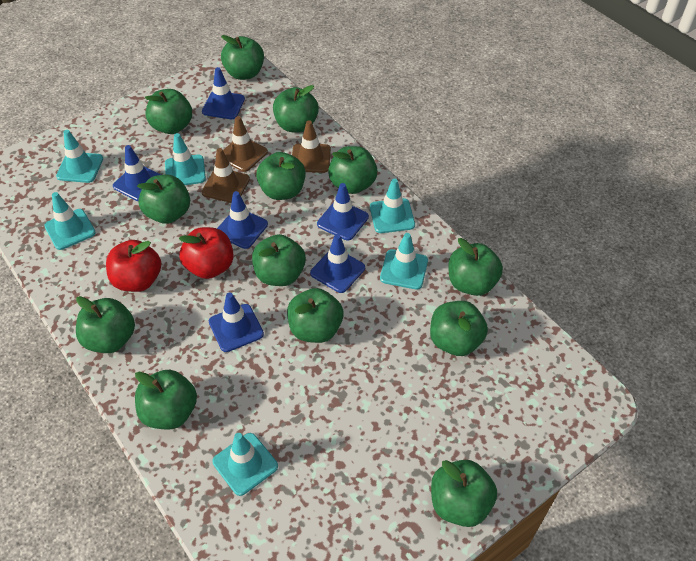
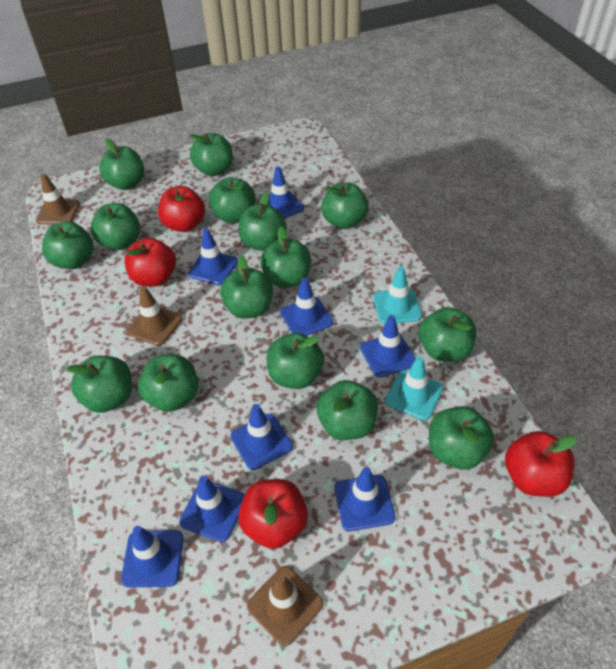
blue traffic cone: [113,145,161,201] [202,67,245,119] [209,292,264,352] [217,191,268,249] [310,234,365,293] [317,183,369,241] = 6 -> [121,526,184,587] [179,476,245,542] [188,228,238,285] [231,404,293,470] [258,166,304,219] [280,278,333,336] [334,467,396,531] [360,315,416,378] = 8
green apple: [76,296,135,353] [135,370,197,430] [137,175,190,224] [145,89,192,134] [221,35,264,80] [252,234,306,286] [256,152,306,200] [273,85,319,133] [287,288,343,343] [328,146,377,194] [430,301,488,356] [431,460,497,527] [448,238,503,296] = 13 -> [42,221,93,269] [66,356,132,413] [91,203,140,250] [99,139,144,190] [138,354,199,412] [189,133,233,176] [209,177,255,223] [220,256,273,319] [238,193,287,251] [260,227,311,288] [267,333,324,389] [316,380,378,440] [321,182,369,229] [419,307,476,362] [429,406,494,470] = 15
red apple: [106,240,161,292] [179,227,234,279] = 2 -> [125,238,176,287] [158,186,205,232] [238,479,308,549] [505,431,577,497] = 4
turquoise traffic cone: [44,192,96,250] [56,130,103,183] [165,133,206,185] [213,433,278,496] [370,179,415,233] [380,233,428,290] = 6 -> [373,266,422,324] [385,356,443,420] = 2

